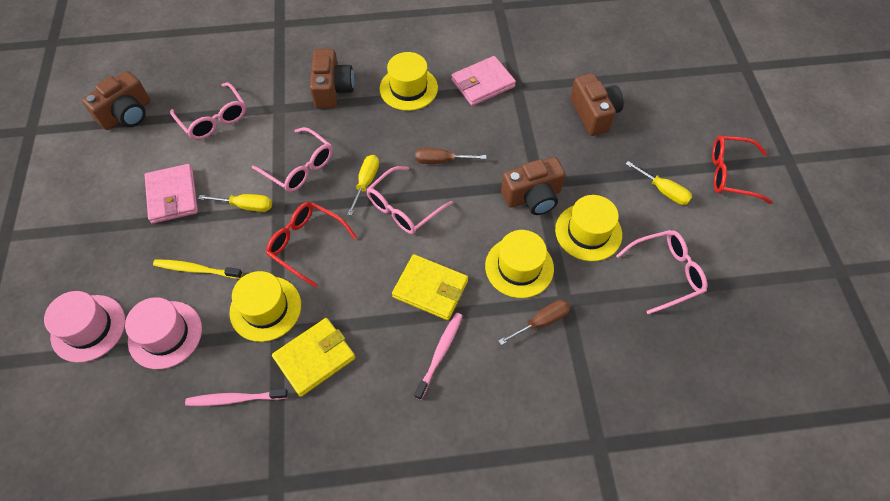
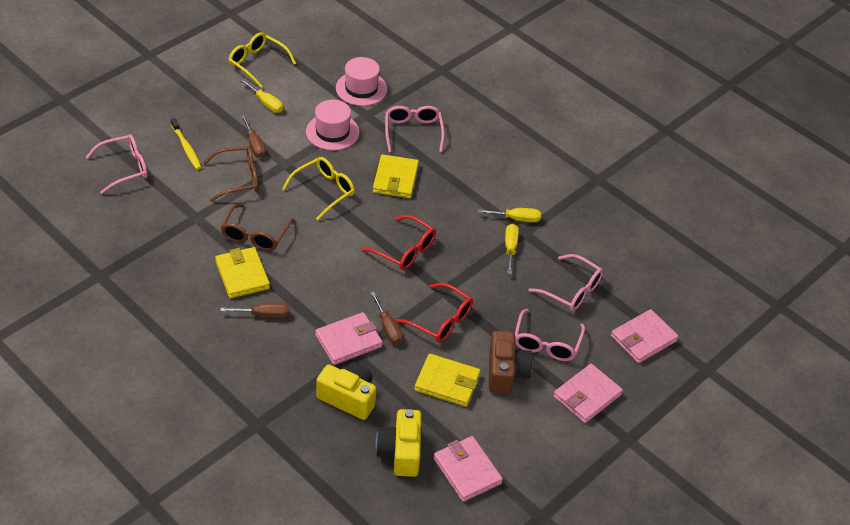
brown camera: [82,71,150,130] [310,49,354,109] [501,157,566,215] [570,73,624,136] = 4 -> [489,331,533,394] = 1
brown glasses: none = 0 -> [203,146,258,201] [221,204,294,251] = 2
brown screwdriver: [415,148,486,164] [498,300,570,345] = 2 -> [220,302,290,318] [241,115,266,158] [370,292,403,344] = 3
pink toothbrush: [185,388,288,406] [414,313,462,400] = 2 -> none = 0
pink wallet: [145,164,198,224] [451,56,516,106] = 2 -> [315,312,383,365] [433,436,503,502] [553,364,623,423] [611,309,679,363] = 4
yellow camera: none = 0 -> [316,362,376,420] [376,409,422,477] = 2
yellow glasses: none = 0 -> [229,32,296,88] [282,157,355,220] = 2
yellow hat: [230,271,301,342] [379,52,438,111] [485,230,554,298] [555,195,622,261] = 4 -> none = 0
yellow wallet: [272,318,355,397] [392,254,468,320] = 2 -> [215,247,270,298] [373,154,419,198] [414,354,481,407] = 3

